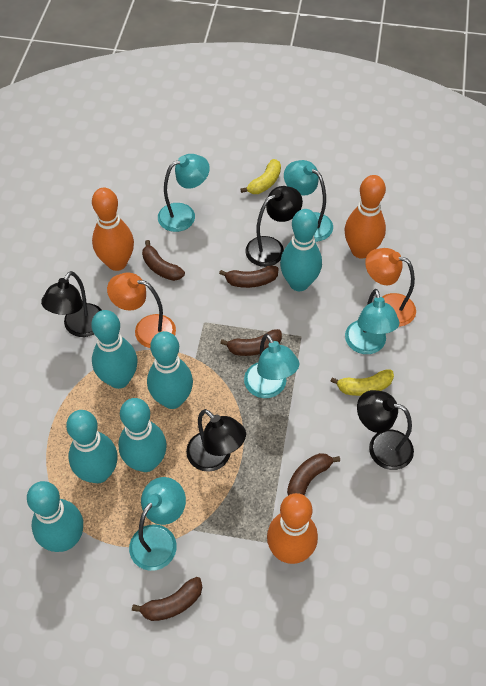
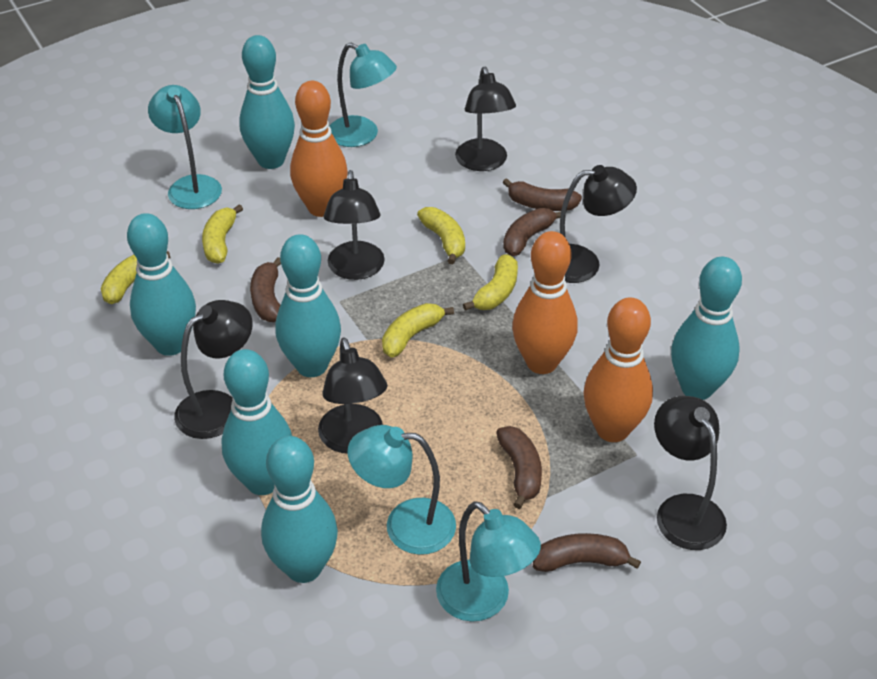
black lamp: [41,271,102,337] [186,409,246,472] [245,186,303,267] [357,390,414,470] = 4 -> [174,300,253,439] [318,338,387,454] [324,170,385,280] [455,67,516,171] [560,165,637,283] [654,396,727,550] = 6
orange lamp: [107,272,176,348] [365,248,416,327] = 2 -> none = 0
turquoise lamp: [129,477,186,571] [158,154,210,232] [244,334,299,398] [284,160,333,242] [345,289,399,354] = 5 -> [148,85,222,209] [330,43,397,147] [348,425,456,555] [436,501,541,622] = 4
yellow banana: [241,159,281,194] [330,369,394,396] = 2 -> [101,251,170,304] [202,204,243,264] [382,303,454,357] [417,207,465,264] [463,254,518,311] = 5

